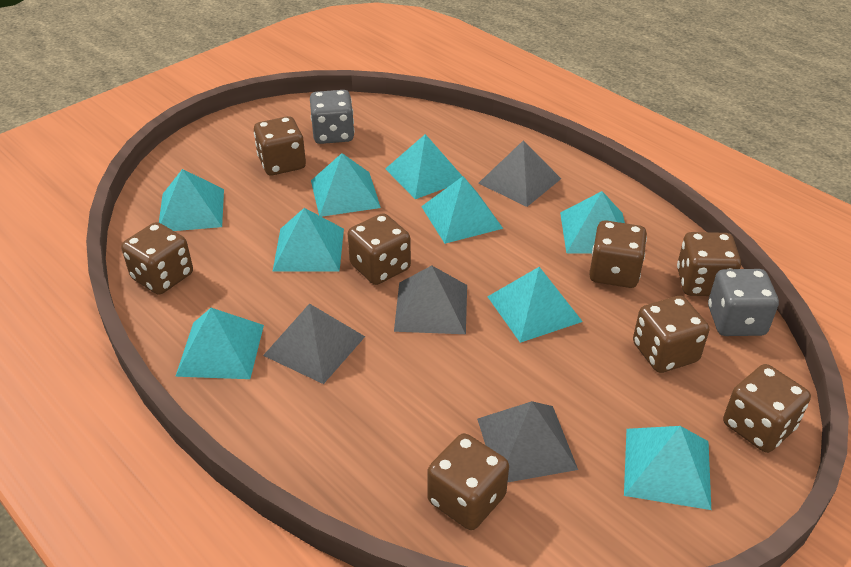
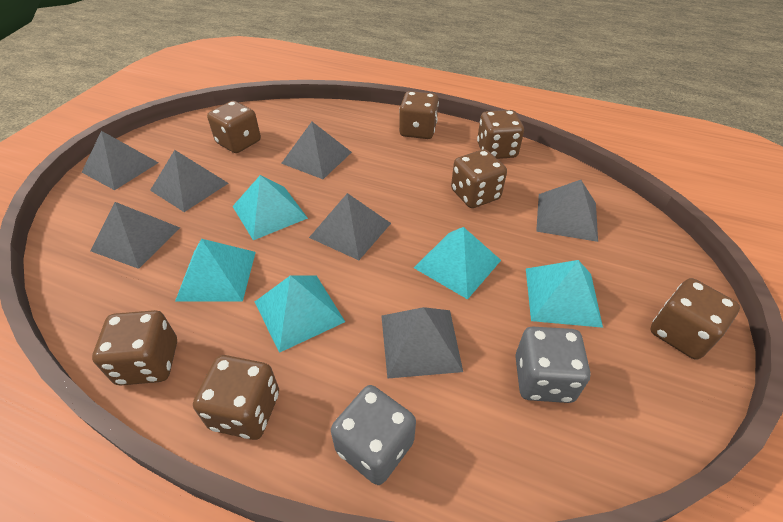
brown dice: [121,222,193,295] [254,116,306,176] [348,213,411,285] [427,433,509,530] [589,220,647,288] [633,296,709,373] [677,232,741,296] [723,364,811,453] = 8 -> [92,310,177,386] [193,355,279,440] [207,101,261,153] [399,91,439,139] [451,149,507,208] [477,110,524,159] [650,278,740,360] = 7
grey pyramid: [263,303,365,384] [394,265,467,334] [477,401,578,482] [478,140,561,207] = 4 -> [82,131,159,190] [90,202,180,269] [150,150,228,212] [281,122,352,179] [309,193,391,260] [381,307,463,379] [536,180,598,242] = 7
turquoise pyramid: [159,169,224,231] [175,308,264,379] [273,208,344,271] [311,153,381,217] [385,134,462,199] [421,176,503,244] [487,267,583,343] [560,191,625,254] [624,426,711,510] = 9 -> [175,239,256,302] [232,175,308,240] [255,275,345,353] [414,227,501,299] [526,260,603,328] = 5

